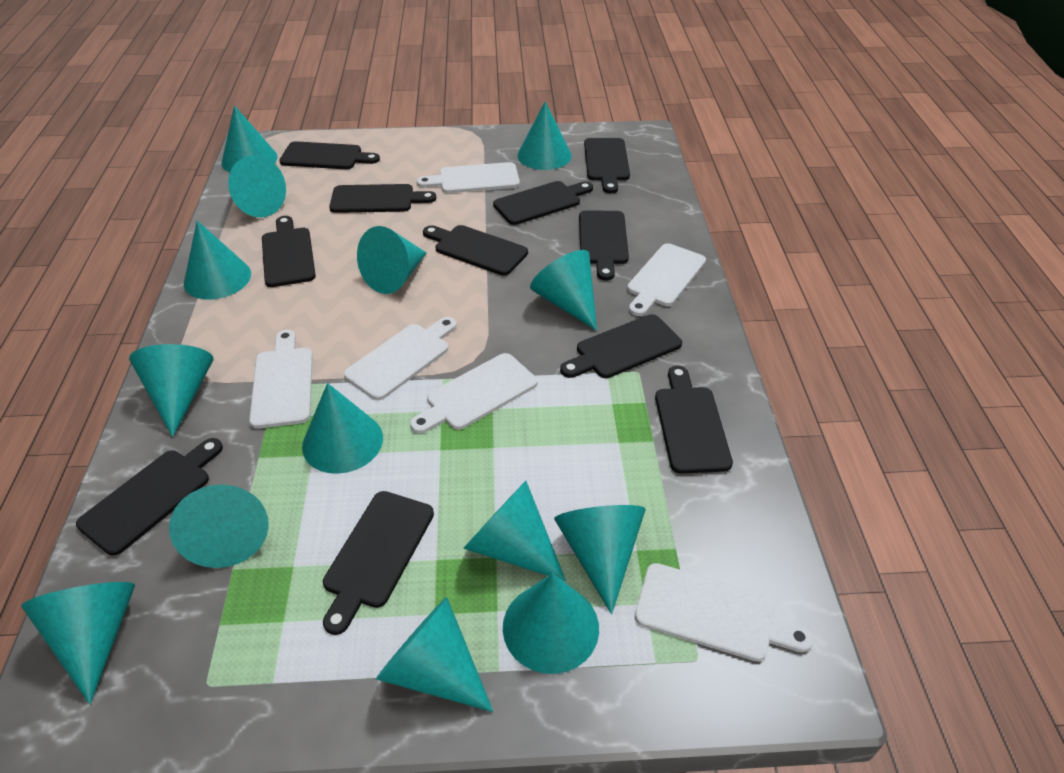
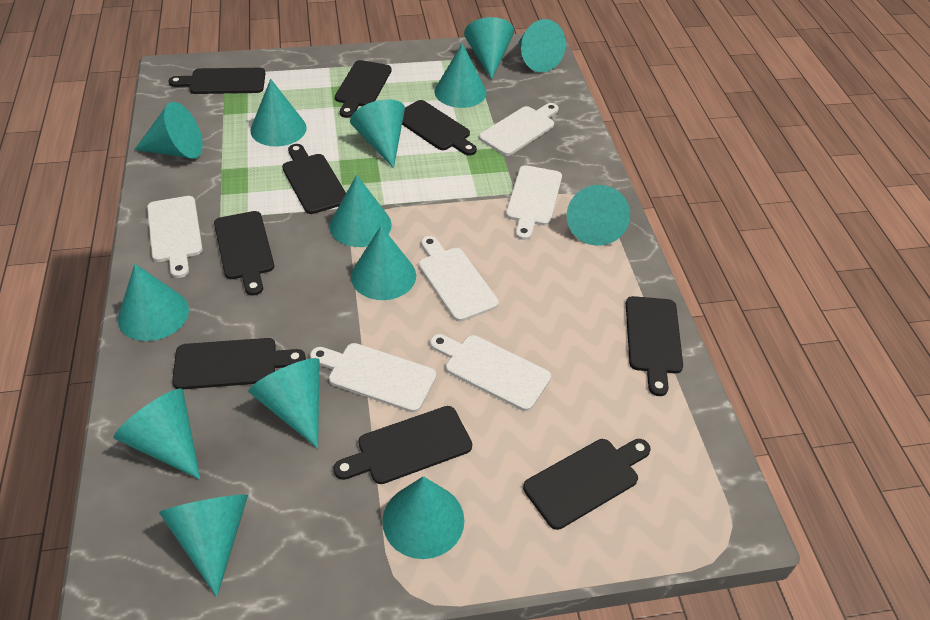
black cutting board: [76,438,223,556] [262,216,316,287] [279,141,380,169] [323,491,434,635] [329,184,436,213] [423,225,528,276] [493,181,593,225] [560,314,682,378] [579,210,629,281] [584,138,630,193] [655,366,733,474] = 11 -> [168,68,265,94] [172,338,306,389] [214,211,274,296] [282,144,346,214] [333,406,472,484] [335,60,392,118] [402,100,477,156] [523,439,651,530] [626,296,683,396] = 9

